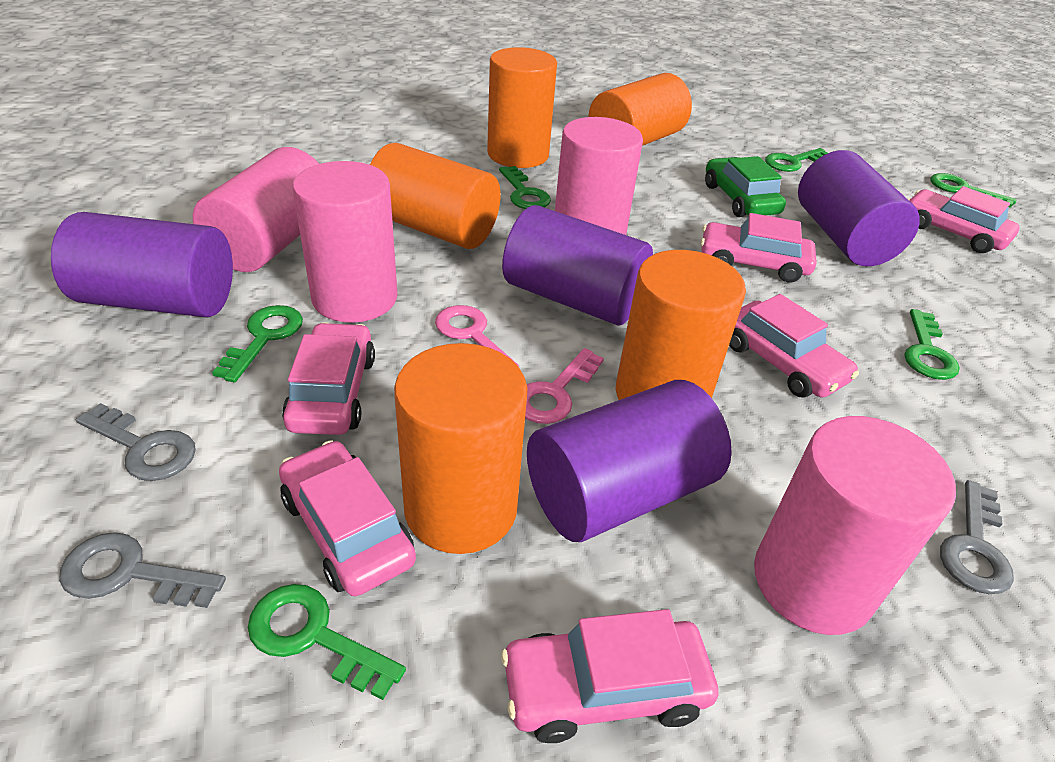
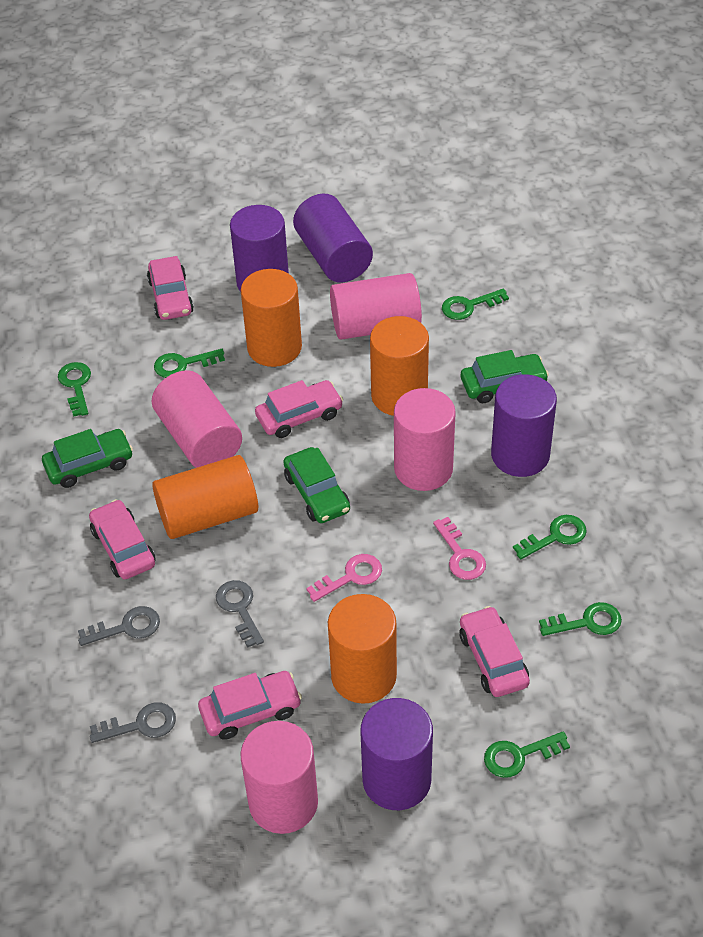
green car: [705,156,786,217] = 1 -> [42,429,133,488] [283,447,350,523] [461,350,549,403] = 3
orange cylinder: [370,143,501,249] [394,343,528,554] [487,47,557,168] [588,73,692,146] [616,250,746,400] = 5 -> [152,455,258,539] [241,269,302,367] [328,594,397,704] [370,316,429,416] = 4
pink car: [279,440,416,596] [282,322,375,435] [501,609,718,743] [701,213,816,282] [729,294,859,398] [908,186,1020,253] = 6 -> [89,499,156,579] [147,256,194,320] [198,671,302,740] [255,380,343,438] [459,606,530,697] = 5

